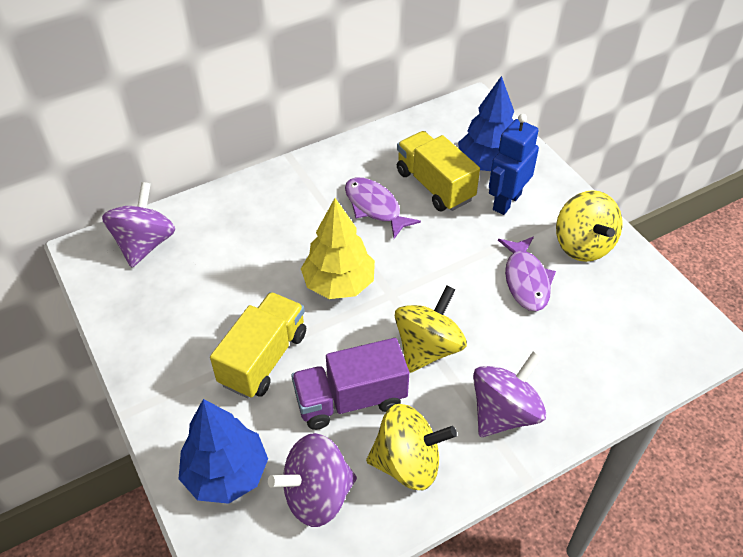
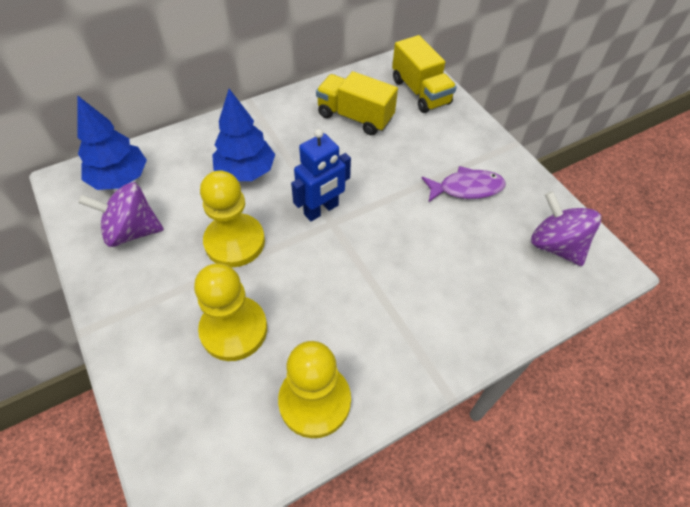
purple fish: [345,177,421,239] [498,236,556,311] = 2 -> [422,166,506,203] = 1
purple spinning top: [102,182,175,268] [268,433,357,527] [473,351,546,437] = 3 -> [78,182,164,247] [531,191,601,266] = 2
purple truck: [291,338,409,430] = 1 -> none = 0
yellow pawn: none = 0 -> [194,263,267,361] [200,170,265,267] [278,341,351,438] = 3
yellow spinning top: [366,404,457,490] [395,285,467,373] [556,190,622,262] = 3 -> none = 0
yellow tree: [301,198,375,299] = 1 -> none = 0

